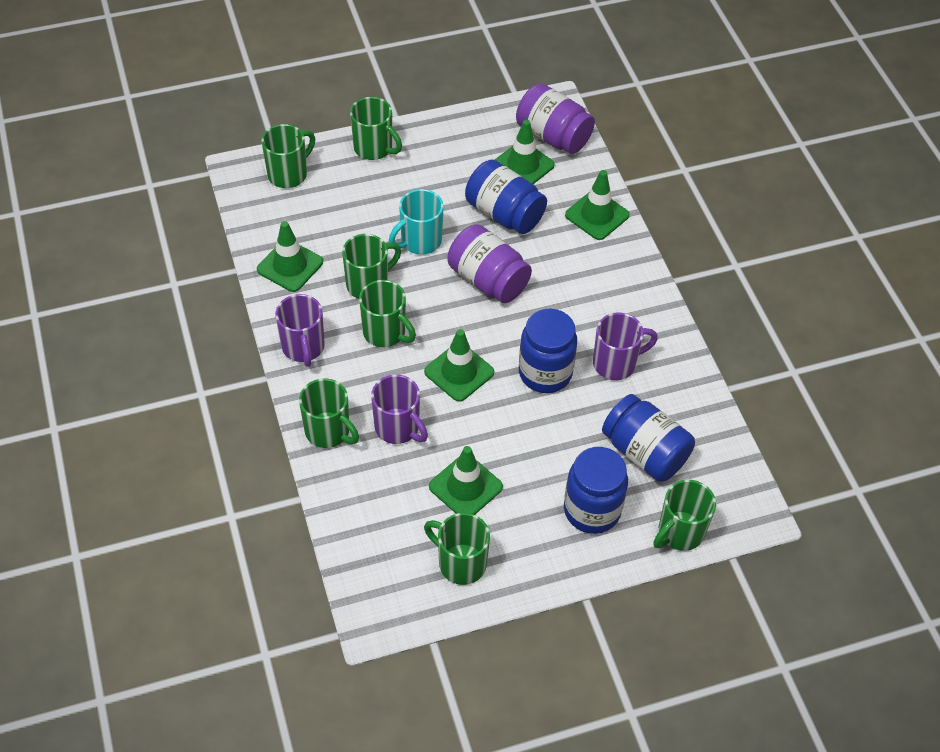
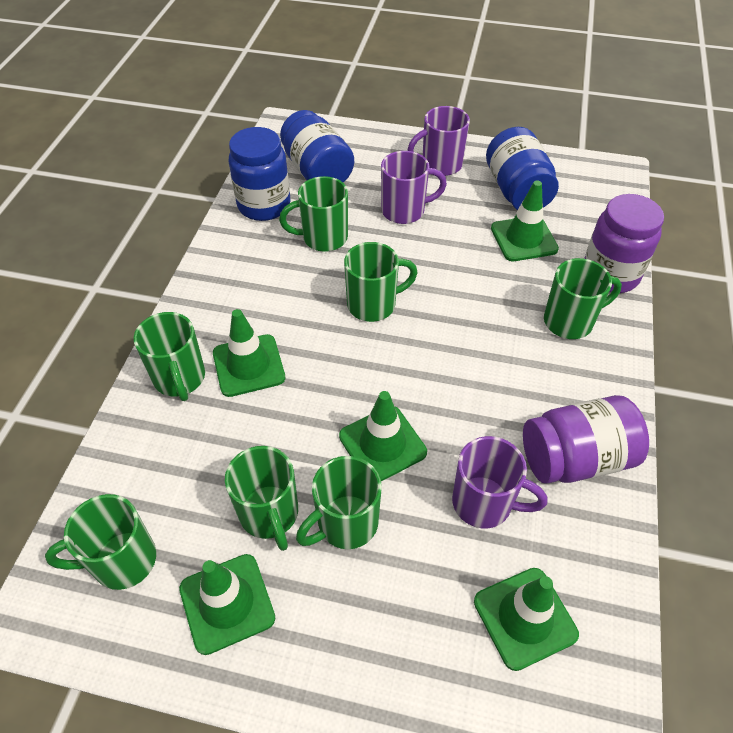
blue jar: [465,160,547,234] [519,309,577,393] [564,447,628,534] [602,394,695,482] = 4 -> [229,127,290,221] [280,110,354,183] [486,127,559,210] = 3
turquoise mug: [389,189,444,255] = 1 -> none = 0

